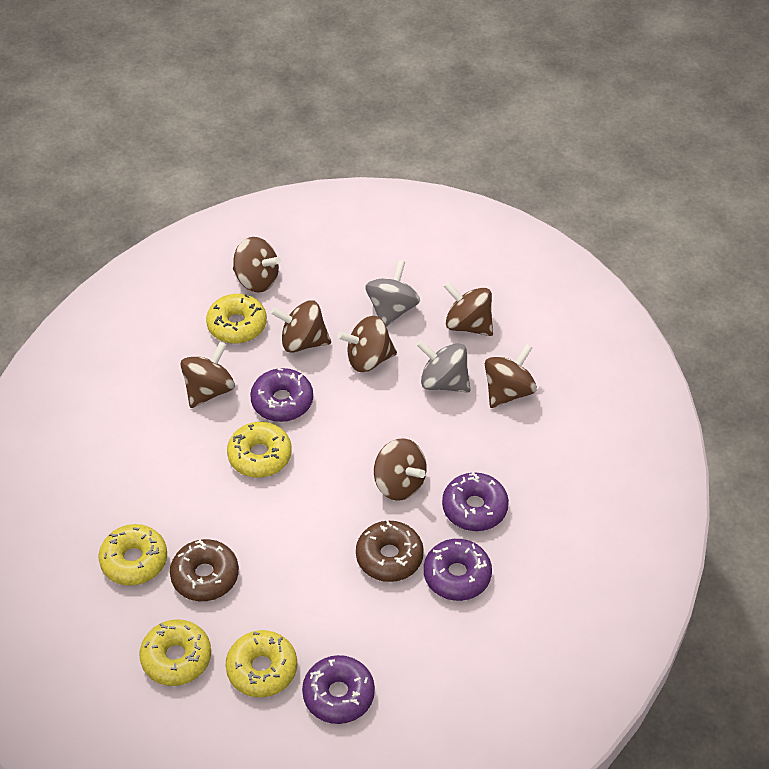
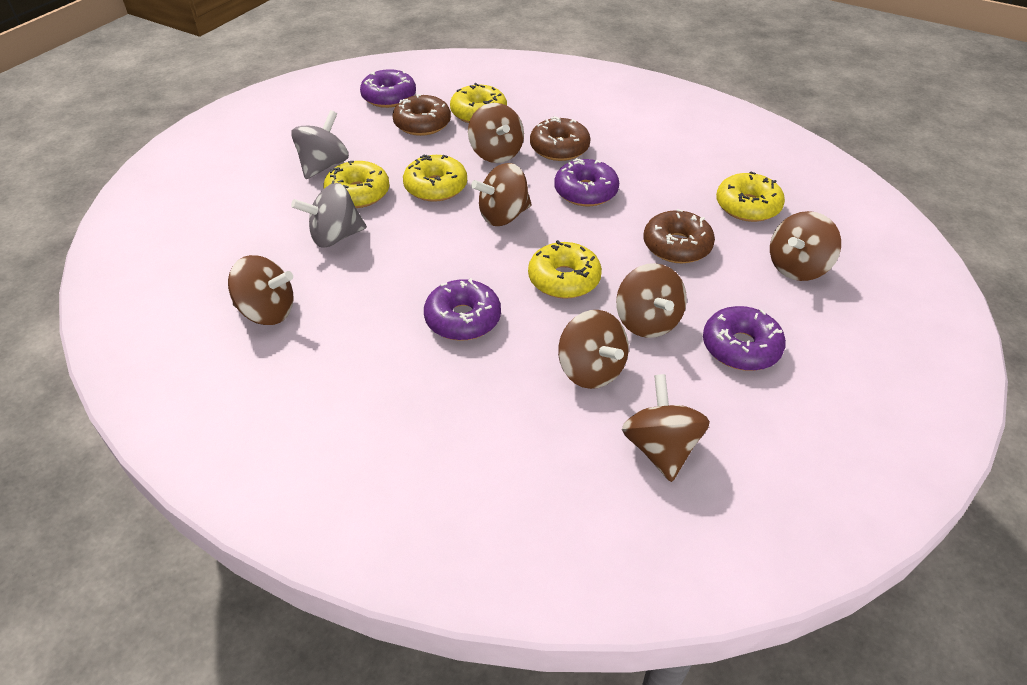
brown donut: [170,539,239,601] [356,520,424,582] = 2 -> [392,94,451,136] [530,116,590,161] [643,209,715,263] = 3

